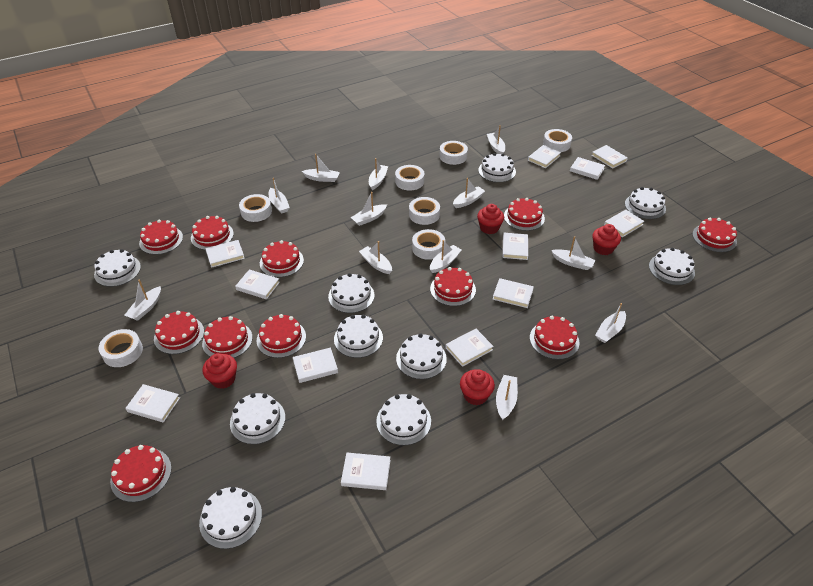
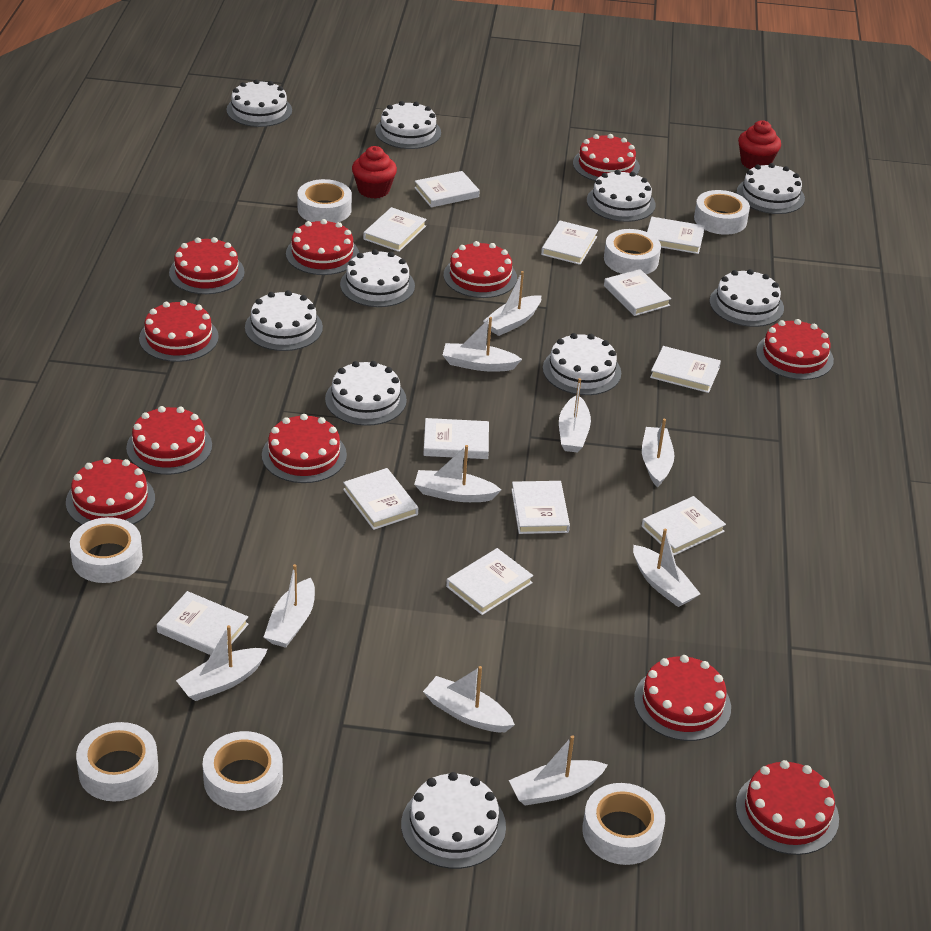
red cupcake: [202,353,237,389] [460,369,495,405] [477,204,504,234] [592,224,621,255] = 4 -> [352,146,397,199] [738,120,781,169] = 2
white boat: [125,280,161,321] [269,178,290,214] [302,154,340,182] [351,192,387,226] [359,241,392,274] [369,158,388,190] [430,240,462,273] [453,178,485,208] [487,125,505,154] [496,375,518,420] [551,236,595,270] [595,303,626,343] = 12 -> [176,625,268,701] [264,564,315,648] [414,445,501,502] [423,666,515,732] [443,317,522,372] [483,271,541,336] [509,735,608,806] [559,378,591,453] [633,528,700,607] [642,419,674,487] = 10

